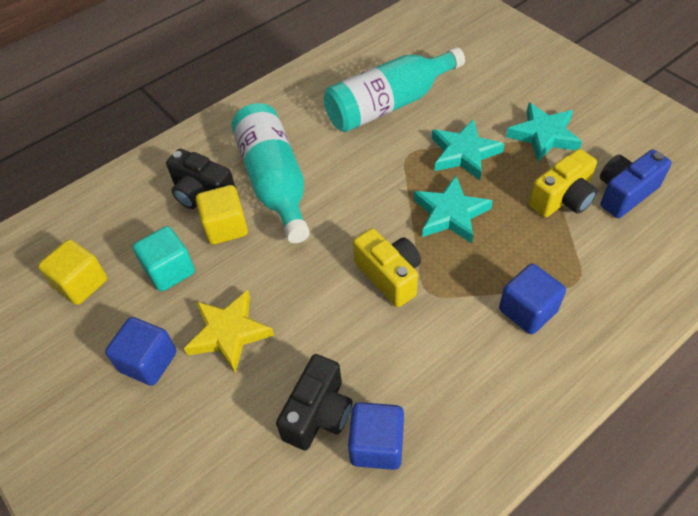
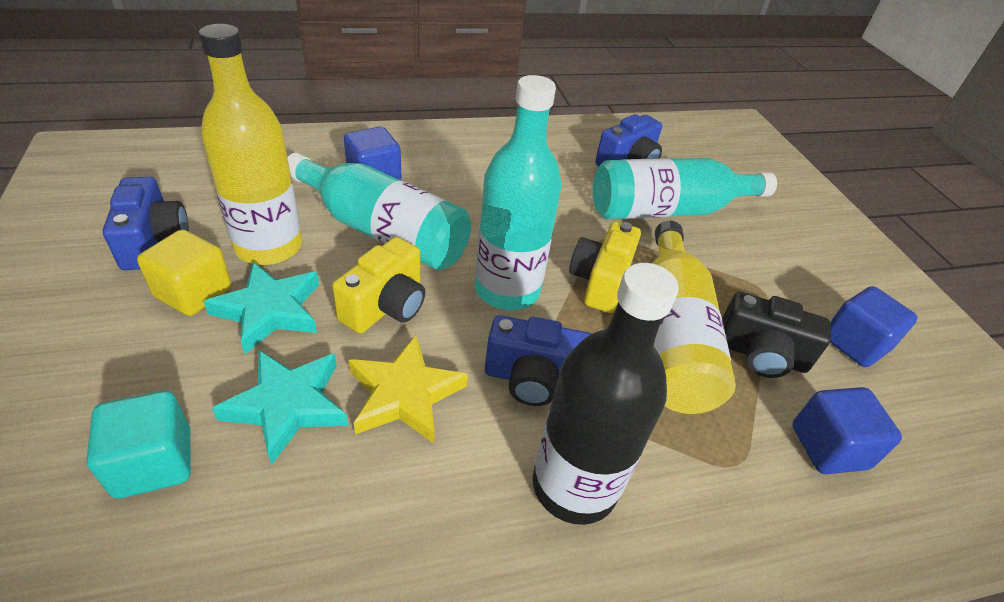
black bottle: none = 0 -> [533,263,679,525] = 1
black camera: [166,149,235,209] [276,354,352,451] = 2 -> [722,292,831,378] = 1
blue camera: [600,149,672,218] = 1 -> [103,177,188,270] [485,315,591,406] [595,114,662,166] = 3
turquoise bottle: [231,103,310,243] [324,47,465,132] = 2 -> [287,153,471,270] [475,75,562,310] [593,158,777,219] = 3
turquoise star: [414,176,493,243] [432,119,504,180] [506,103,582,162] = 3 -> [204,262,319,354] [212,350,348,465] = 2
yellow bottle: none = 0 -> [199,24,302,265] [652,221,736,414] = 2
yellow cube: [38,239,107,305] [196,185,248,245] = 2 -> [137,229,231,316] = 1

